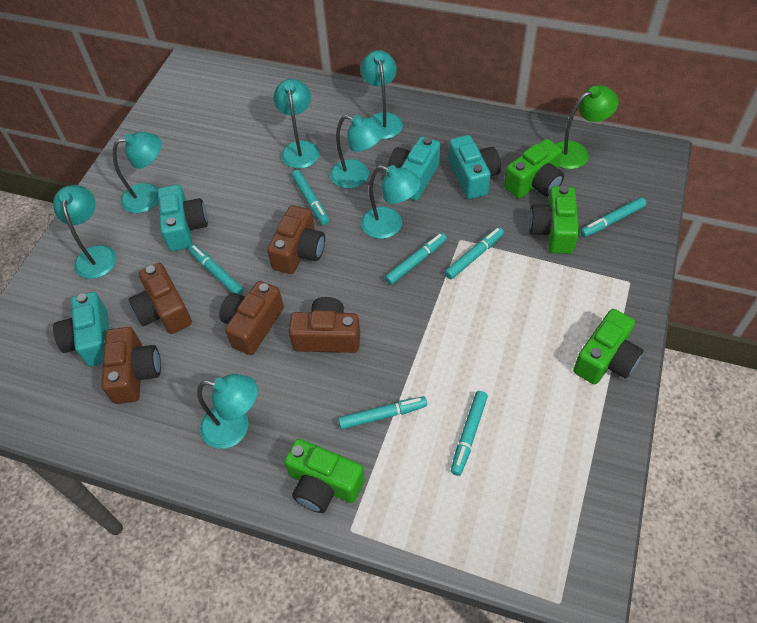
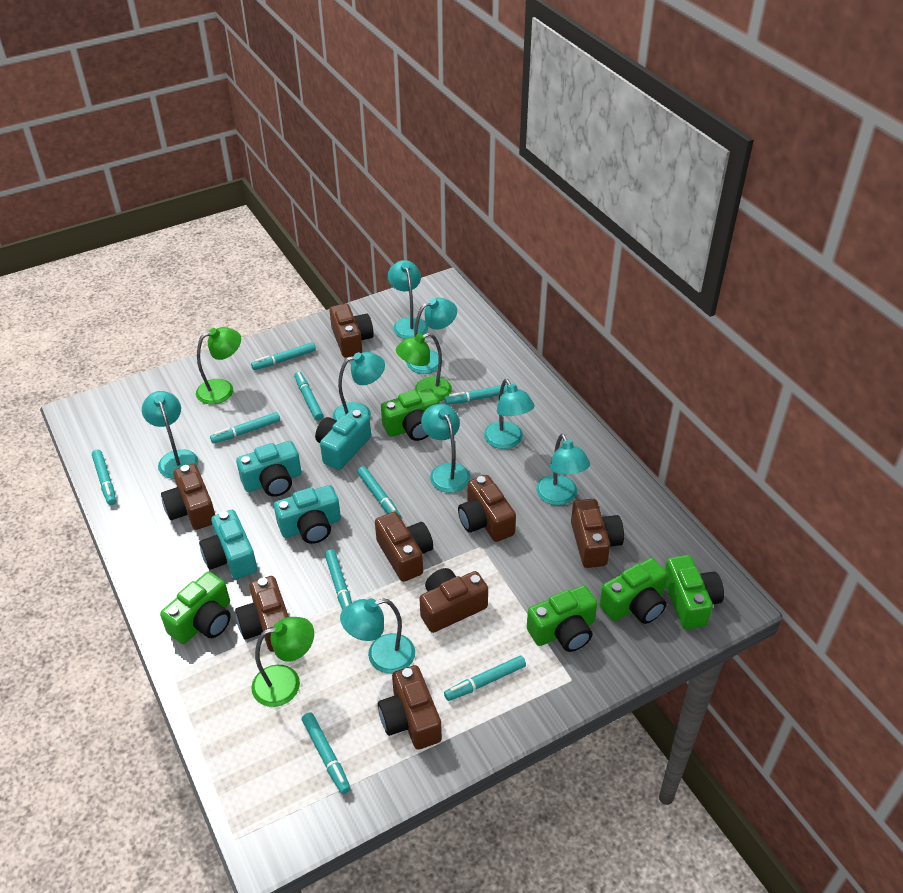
brown camera: [101,327,161,404] [129,263,192,334] [219,281,284,355] [267,205,325,274] [289,297,360,353] = 5 -> [161,464,215,530] [235,576,289,652] [329,304,374,357] [375,512,433,582] [378,665,442,750] [419,568,488,633] [458,475,516,542] [571,499,624,568] = 8
green camera: [284,439,365,513] [504,139,564,198] [529,186,579,254] [573,309,644,384] = 4 -> [160,571,231,644] [381,388,440,441] [527,585,598,652] [599,558,668,624] [665,555,724,629] = 5
green lamp: [555,85,619,169] = 1 -> [196,327,241,404] [251,617,314,707] [396,333,452,401] = 3
turquoise lamp: [53,185,117,279] [113,132,161,213] [197,374,258,449] [274,79,320,169] [330,115,384,189] [360,50,403,139] [361,165,421,239] = 7 -> [142,391,198,479] [333,352,385,421] [340,599,415,674] [388,260,428,339] [406,298,457,374] [421,404,470,493] [484,379,535,449] [536,434,590,505] = 8
turquoise marker: [189,245,243,295] [292,170,329,225] [338,396,427,429] [385,233,447,285] [444,227,504,279] [451,391,488,476] [580,197,646,237] = 7 -> [92,449,116,505] [210,412,280,444] [251,342,316,370] [294,372,323,421] [302,712,351,794] [325,549,352,610] [357,466,401,518] [444,656,526,701] [445,384,507,405] = 9

